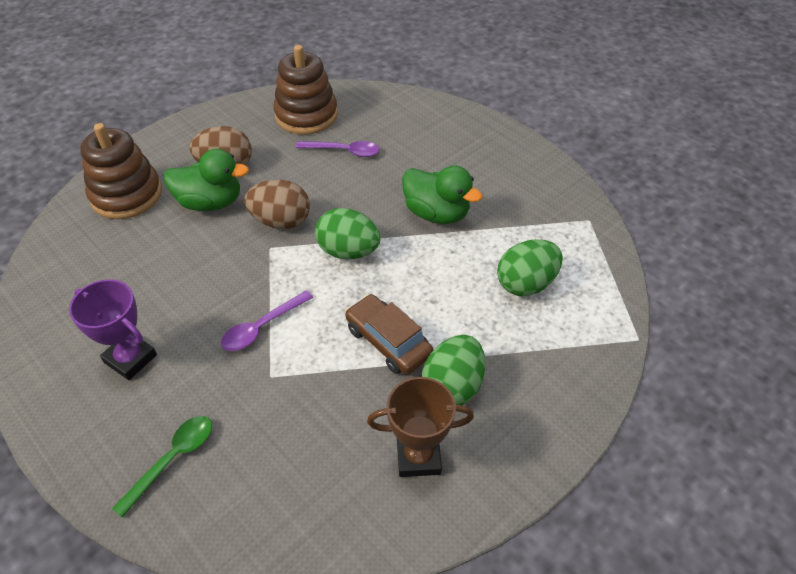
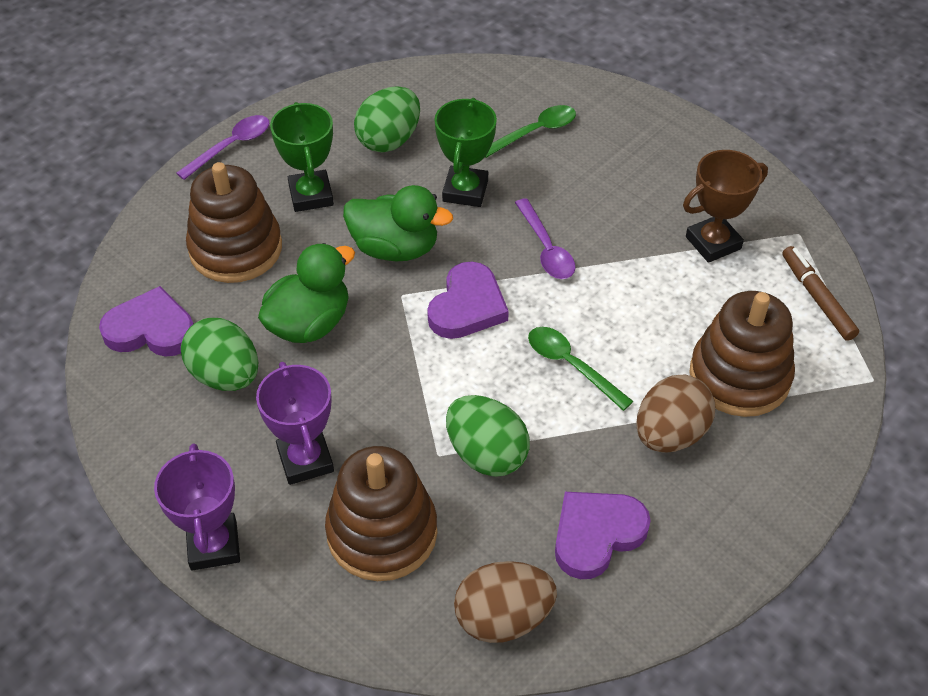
brown car: [345,294,434,375] = 1 -> none = 0
brown marker: none = 0 -> [782,246,859,341] = 1
brown stacking toy: [80,123,162,219] [274,45,338,135] = 2 -> [186,162,282,283] [325,446,437,581] [689,291,795,417] = 3
green spoon: [112,416,212,517] = 1 -> [485,105,576,158] [528,327,633,411] = 2
green trophy: none = 0 -> [270,102,334,212] [435,98,497,207] = 2
purple heart: none = 0 -> [99,286,194,357] [427,261,509,339] [555,492,651,579] = 3
purple trophy: [69,279,157,380] = 1 -> [154,443,240,571] [256,362,334,485] = 2

